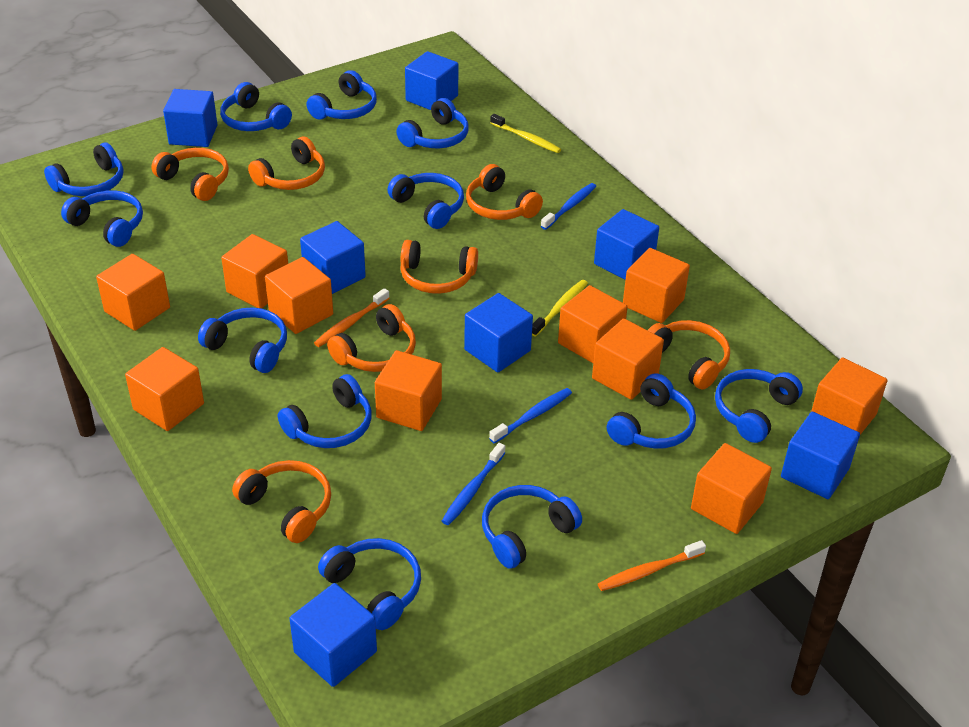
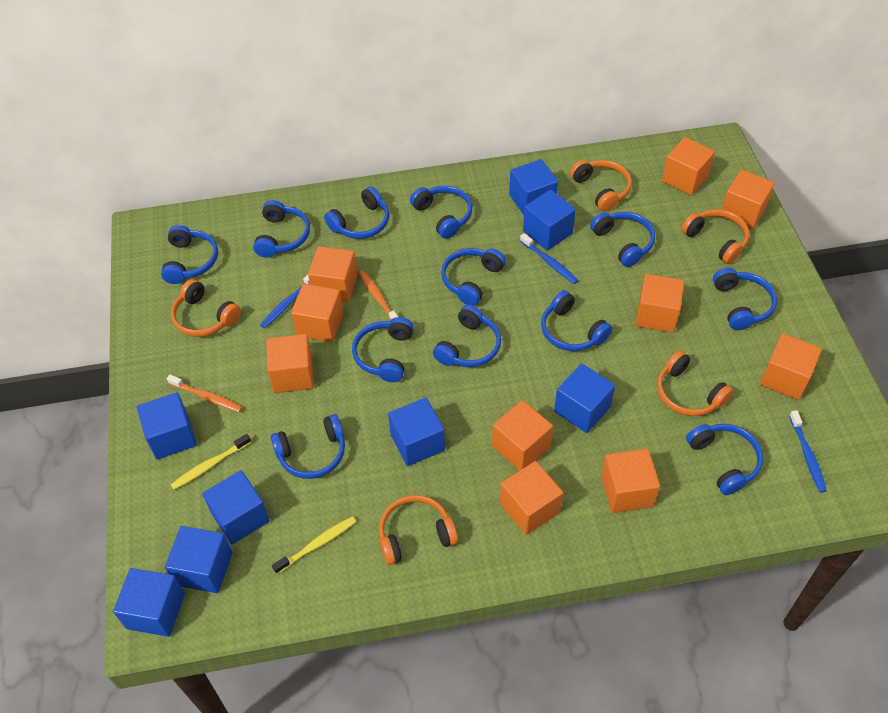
blue cube: [163,89,218,147] [289,583,377,687] [300,221,366,294] [405,51,459,110] [464,293,533,373] [594,209,659,280] [781,412,860,499] = 7 -> [113,568,185,637] [137,392,197,460] [165,526,232,593] [202,470,270,544] [388,398,445,466] [509,159,558,215] [523,190,576,251] [554,364,615,433] = 8
orange headphones: [151,148,229,201] [232,460,331,543] [248,137,325,190] [327,304,416,372] [400,240,478,294] [466,164,543,220] [648,320,730,390] = 7 -> [171,279,241,337] [379,495,458,565] [570,160,632,212] [657,350,733,416] [681,209,749,264] = 5

